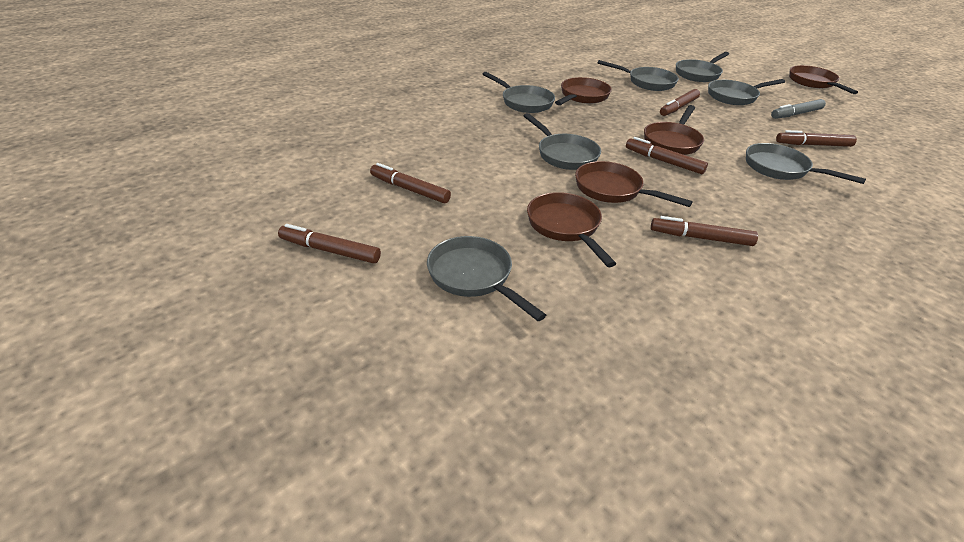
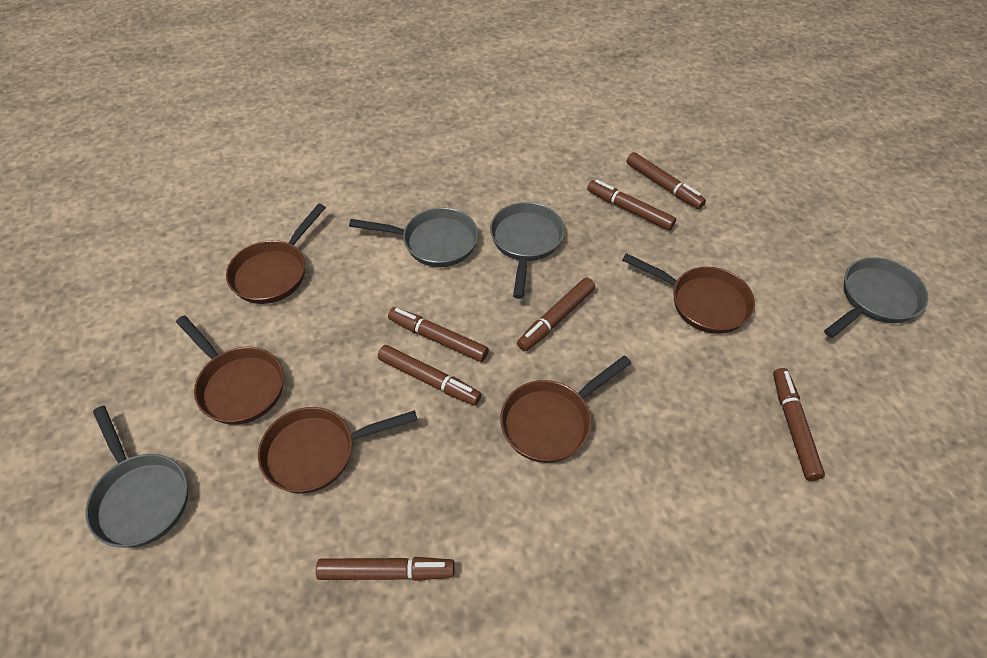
brown marker: [278,224,381,264] [370,163,451,203] [626,137,708,174] [651,216,758,246] [660,89,700,116] [776,130,857,147] = 6 -> [316,557,455,581] [378,345,481,405] [388,307,489,362] [517,277,595,351] [587,180,676,231] [627,152,706,209] [773,368,825,481] = 7
grey marker: [771,99,826,119] = 1 -> none = 0
grey pan: [427,236,546,321] [483,72,555,113] [524,113,601,170] [597,60,679,91] [676,52,729,82] [708,79,785,105] [746,143,866,184] = 7 -> [86,406,188,547] [349,208,478,267] [490,202,564,299] [824,257,928,338] = 4

